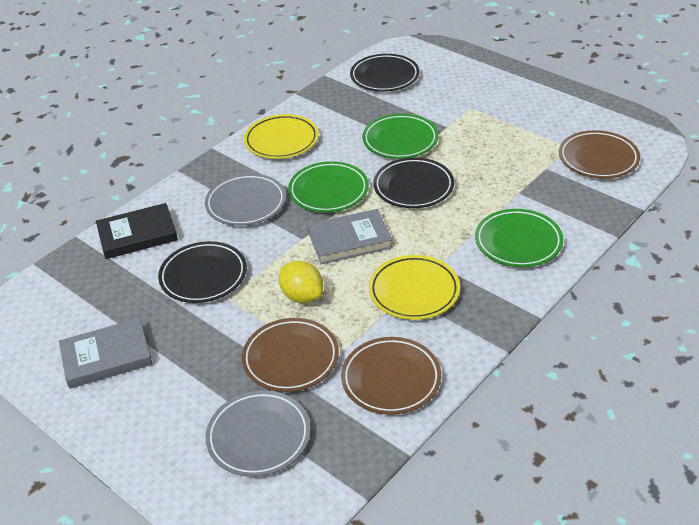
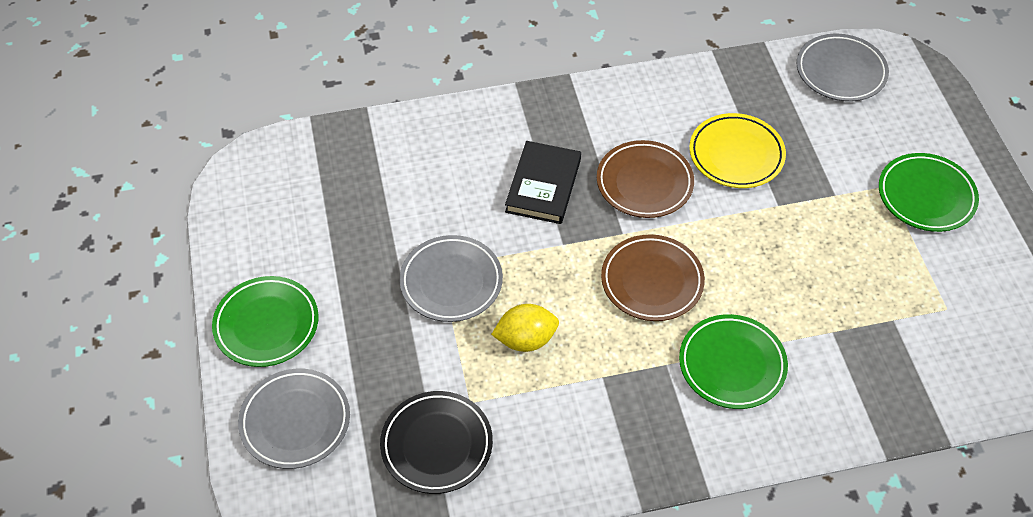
black plate: [158,241,247,303] [350,54,419,91] [373,157,454,208] = 3 -> [380,391,493,494] = 1
brown plate: [242,318,339,392] [341,337,441,415] [559,130,640,178] = 3 -> [597,140,694,218] [601,234,705,321] = 2
grey book: [59,318,153,389] [308,209,393,264] = 2 -> none = 0
grey plate: [205,174,286,226] [206,390,311,477] = 2 -> [238,369,350,469] [399,235,503,322] [796,34,889,102] = 3
yellow plate: [244,114,319,159] [369,255,460,320] = 2 -> [689,113,786,188] = 1

